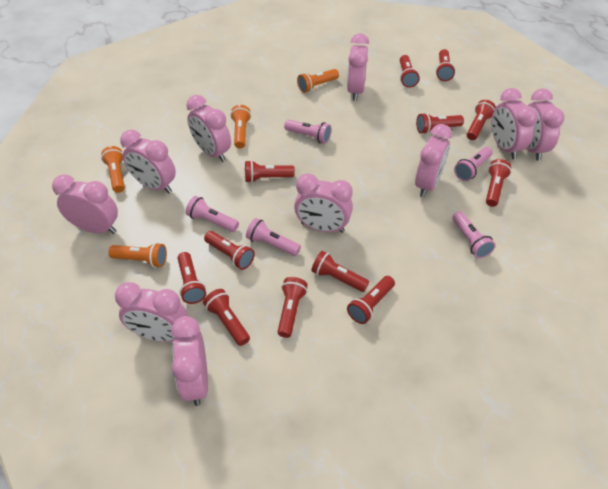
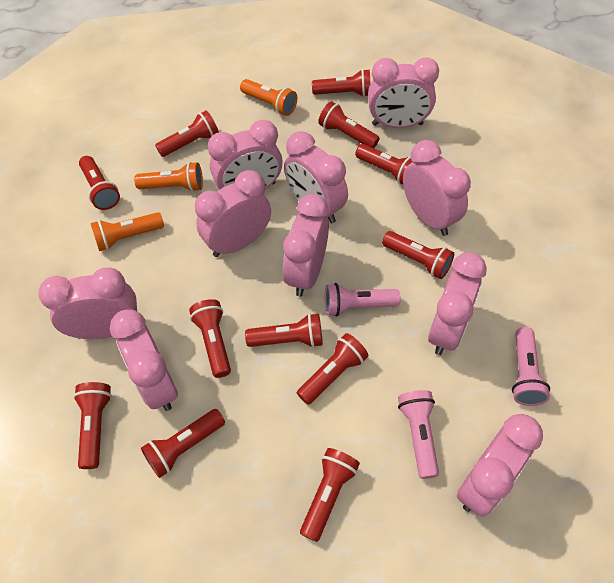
orange flashlight: [101,146,125,193] [108,242,167,268] [230,105,251,148] [297,69,339,93] = 4 -> [91,212,164,251] [134,162,203,192] [240,79,297,116] = 3
pink flashlight: [186,196,239,232] [246,218,301,256] [284,120,331,144] [453,211,495,258] [454,147,493,181] = 5 -> [325,283,401,316] [398,390,439,479] [512,327,550,406] = 3

